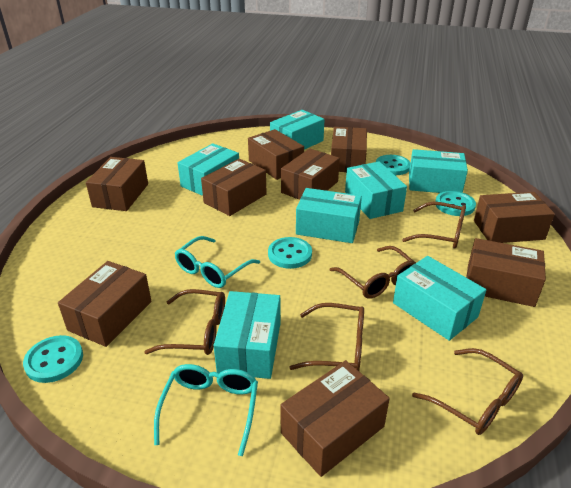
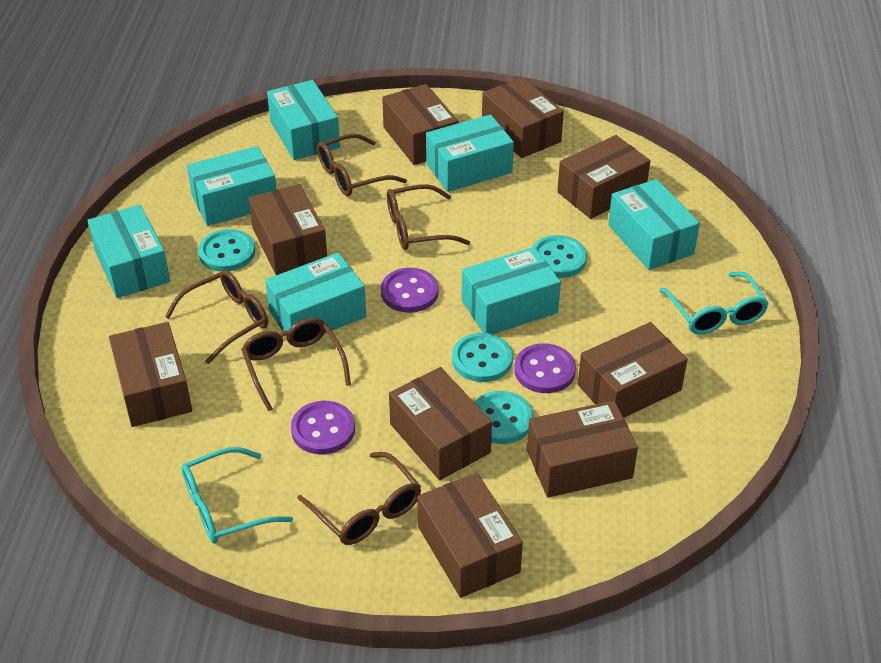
purple button: none = 0 -> [291,401,355,454] [381,268,439,313] [514,343,576,393] = 3

